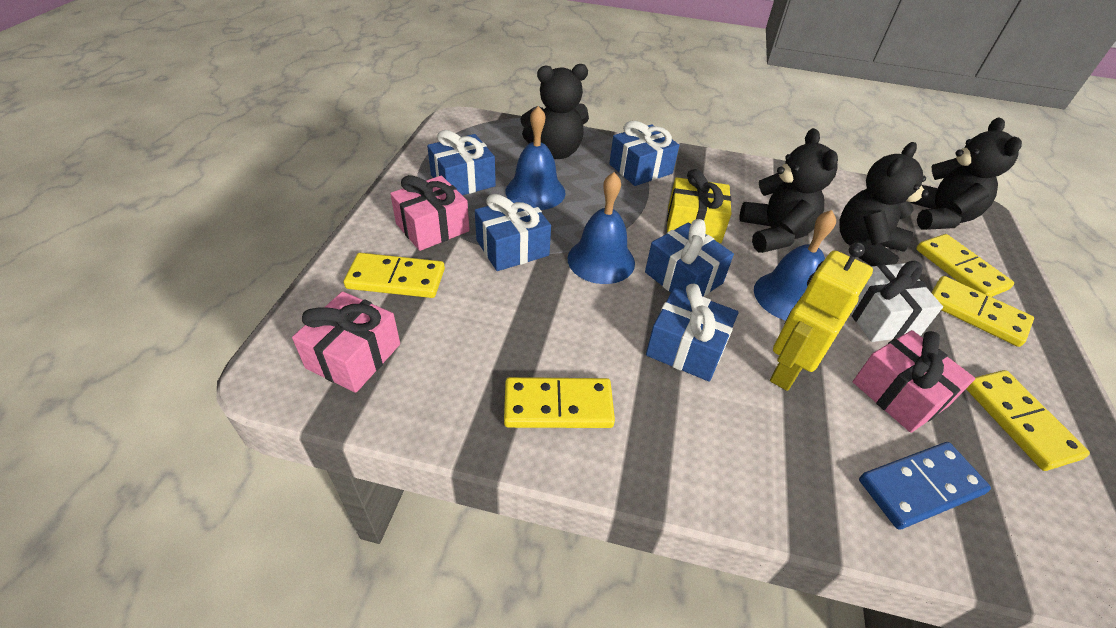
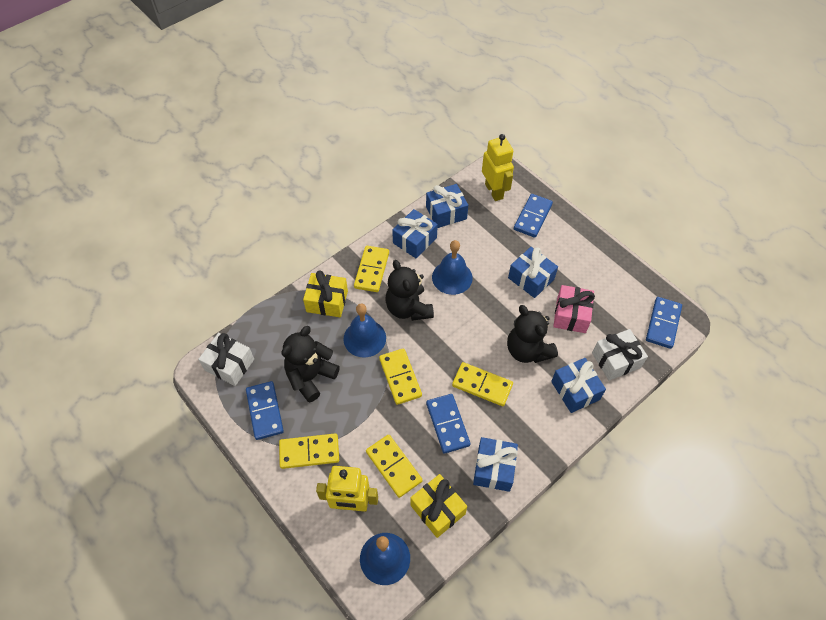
black teddy bear: [521,64,589,159] [739,128,838,253] [839,142,929,266] [910,117,1022,230] = 4 -> [281,326,340,402] [385,260,434,321] [507,305,558,363] = 3
blue domino: [859,442,991,530] = 1 -> [246,381,284,440] [426,394,470,454] [514,194,553,238] [646,297,682,349] = 4
pink gift: [292,291,400,393] [390,175,470,251] [853,330,975,433] = 3 -> [553,285,595,333] = 1
white gift: [851,261,943,342] = 1 -> [198,333,254,386] [592,329,648,381] = 2
yellow gift: [667,169,732,243] = 1 -> [303,270,348,317] [411,474,467,538] = 2
yellow robot: [770,243,873,391] = 1 -> [316,466,378,512] [482,134,514,201] = 2

